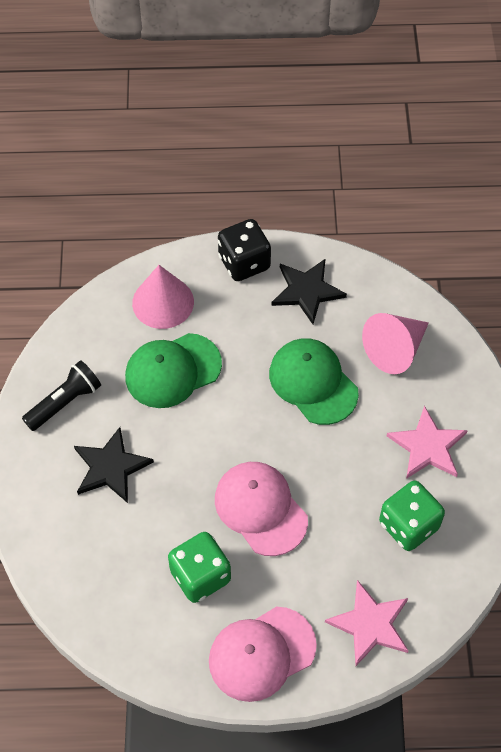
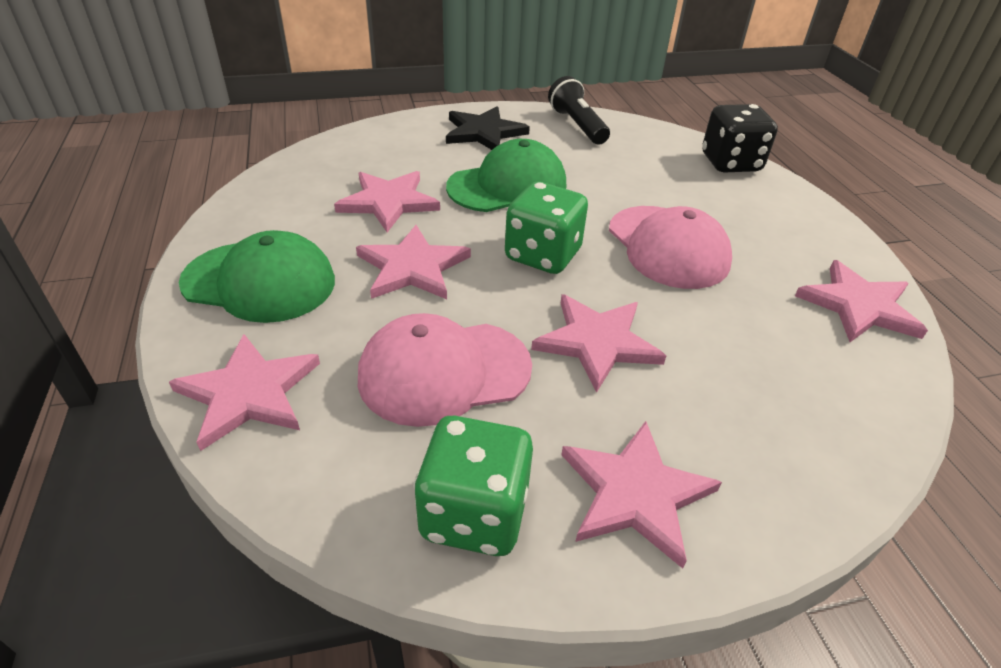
black star: [74,427,154,503] [271,259,347,324] = 2 -> [446,106,530,150] = 1
pink cone: [132,265,194,329] [362,313,429,374] = 2 -> none = 0
pink star: [325,580,409,666] [387,406,468,479] = 2 -> [169,334,320,451] [334,171,440,232] [356,225,471,299] [531,294,666,393] [561,421,722,568] [795,260,928,342] = 6

